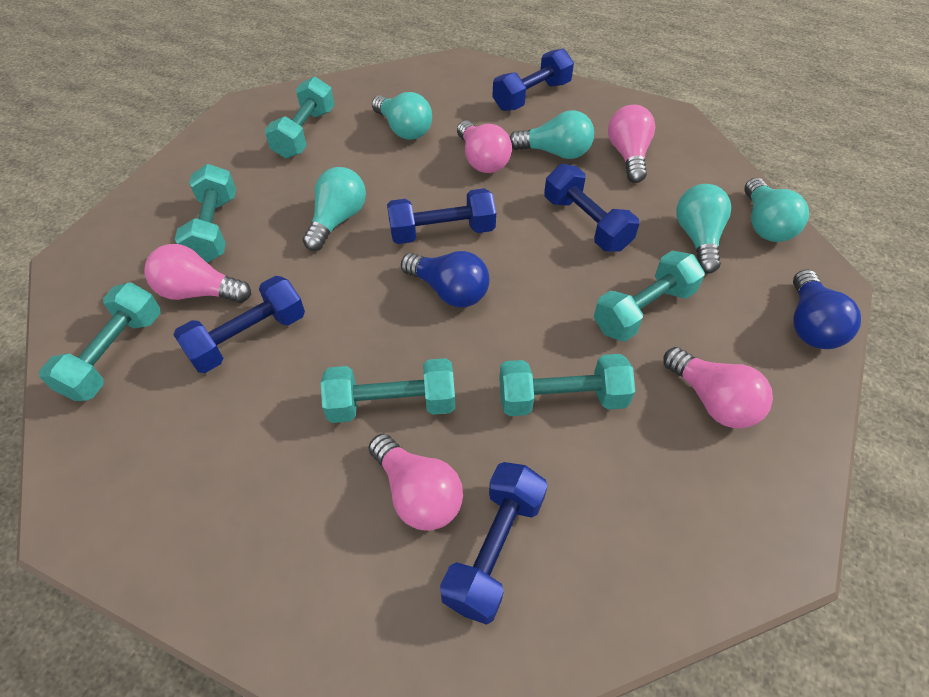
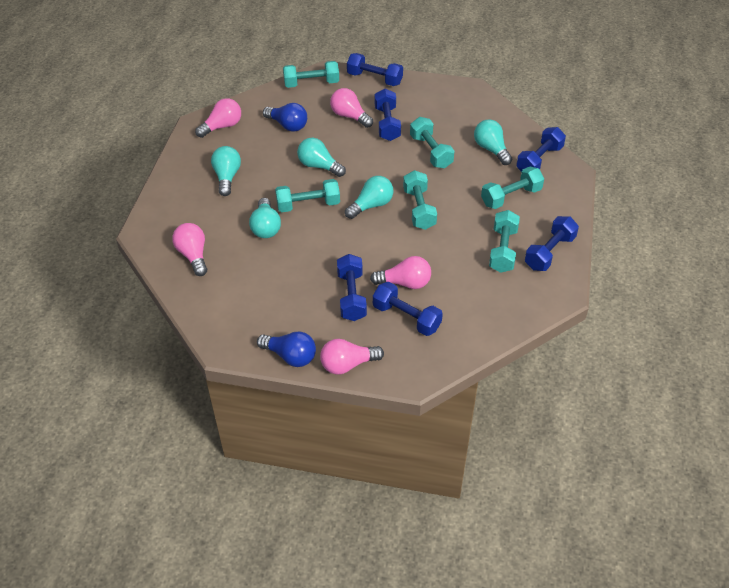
blue dumbbell: [173,276,305,373] [387,188,496,244] [440,462,548,625] [492,49,574,111] [544,164,639,251] = 5 -> [337,254,367,321] [347,53,403,86] [373,282,443,336] [375,89,401,141] [516,127,566,172] [525,216,579,271] = 6

